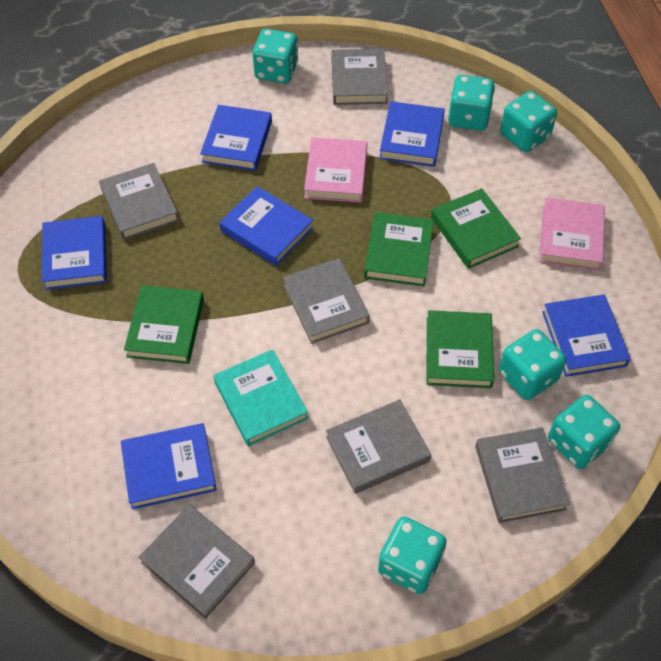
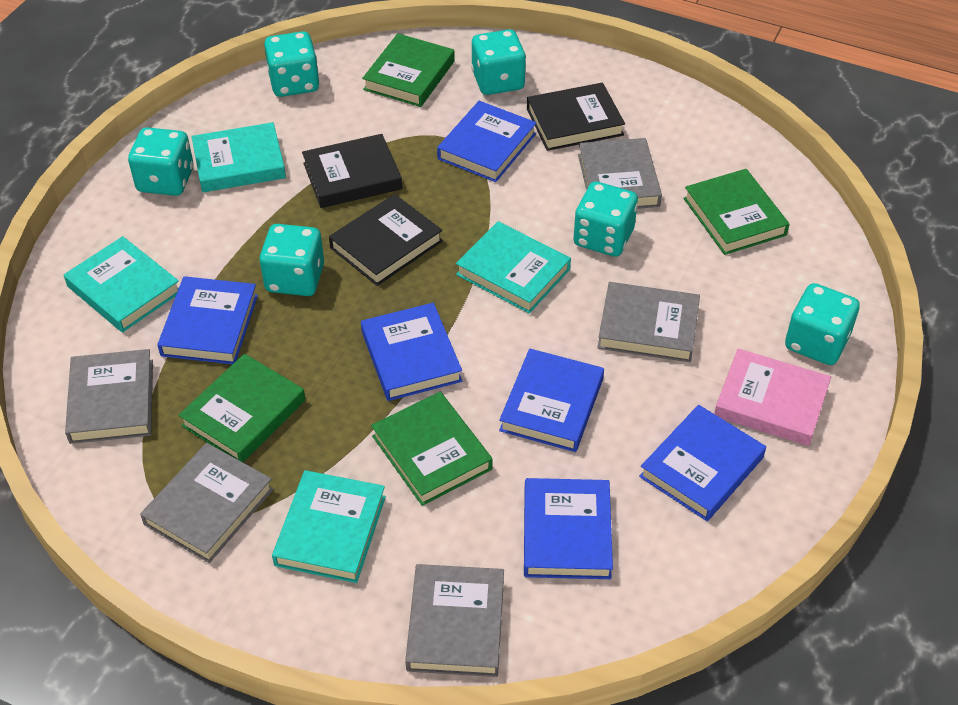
black book: none = 0 -> [302,134,402,208] [329,194,443,286] [527,83,625,151] = 3
grey book: [99,163,179,240] [138,504,255,619] [283,258,370,344] [326,399,431,494] [331,49,388,105] [475,427,570,523] = 6 -> [65,349,153,444] [140,443,274,563] [405,564,504,677] [578,138,662,209] [597,282,700,362] = 5
pink book: [304,137,367,203] [539,197,605,271] = 2 -> [714,349,831,446] = 1
turquoise book: [213,349,308,447] = 1 -> [64,236,179,333] [192,122,286,192] [272,470,386,583] [456,221,571,314] = 4

